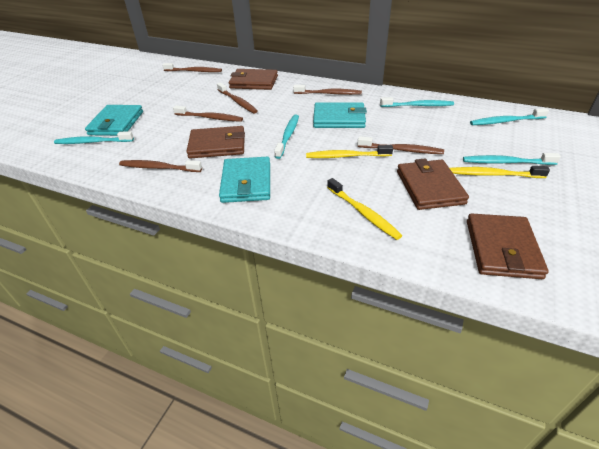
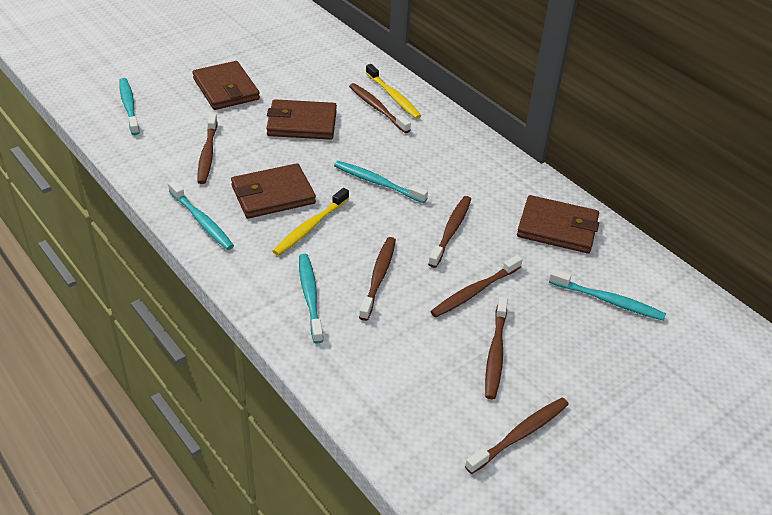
brown toothbrush: [119,160,202,172] [162,63,222,72] [173,105,243,122] [217,82,258,114] [293,85,362,95] [357,136,444,154] = 6 -> [197,114,218,184] [349,83,411,133] [359,237,396,321] [428,196,471,268] [430,255,523,317] [465,398,569,474] [485,296,508,399] = 7
turquoise wallet: [85,105,143,136] [219,157,270,203] [313,102,367,128] = 3 -> none = 0
yellow toothbrush: [306,145,393,158] [327,178,402,240] [450,166,550,178] = 3 -> [272,188,349,256] [366,64,421,119] = 2

